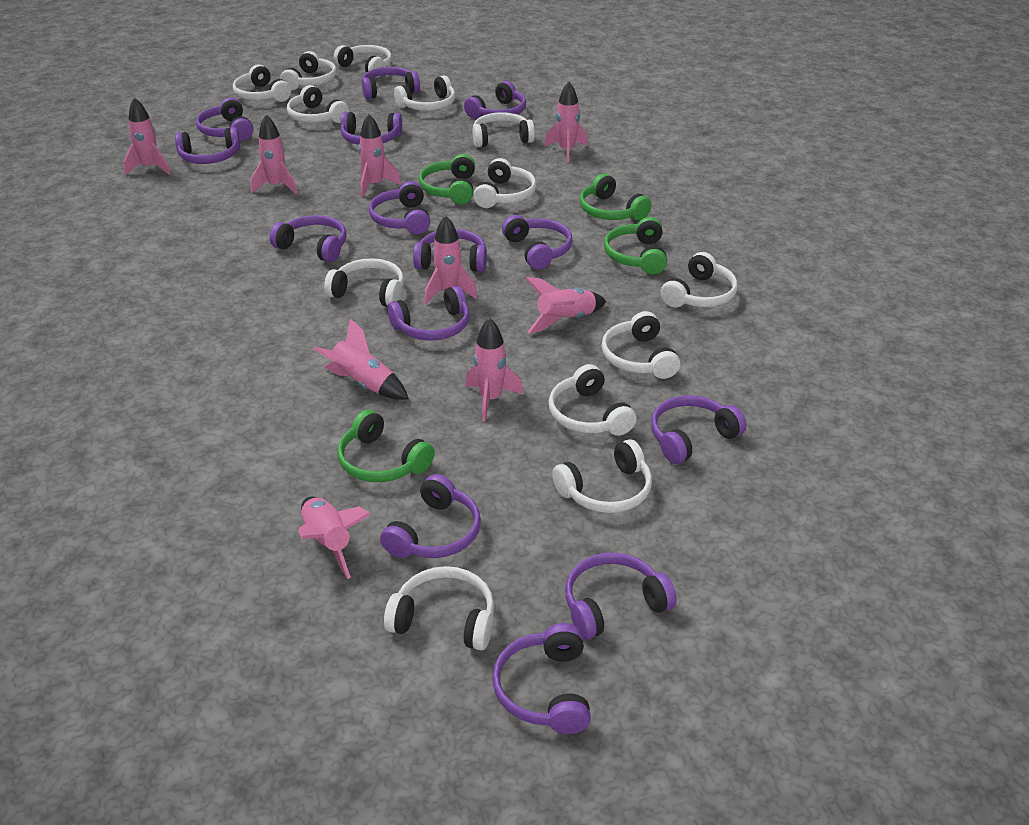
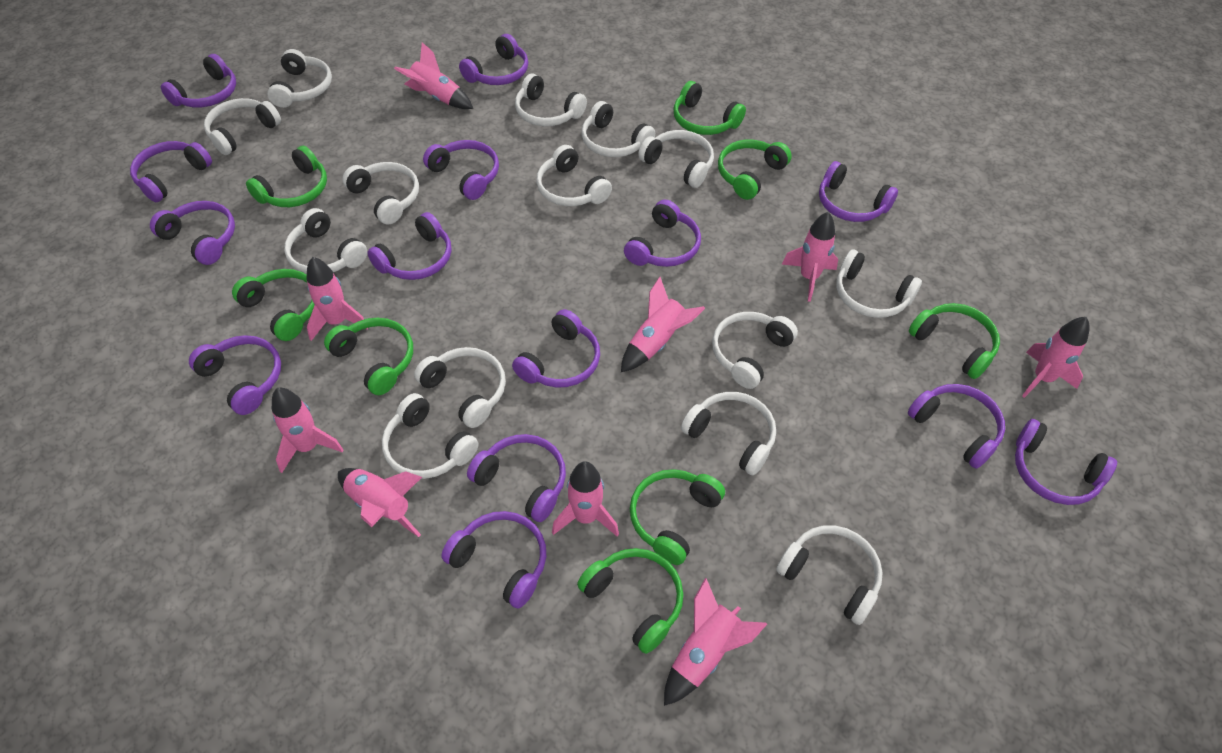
green headphones: [337,410,435,482] [419,154,475,204] [580,173,651,220] [604,217,667,274] = 4 -> [232,269,315,341] [246,146,327,207] [324,318,413,395] [577,548,684,654] [630,469,725,565] [674,81,746,135] [718,139,792,200] [909,303,1000,379] = 8
white headphones: [233,64,291,102] [280,51,337,90] [287,85,349,123] [324,258,404,306] [334,45,392,78] [384,566,494,650] [394,76,456,111] [473,112,535,147] [473,158,536,208] [549,364,637,436] [552,439,652,513] [601,311,680,379] [661,252,738,308] = 13 -> [204,98,281,155] [267,49,332,108] [284,208,368,274] [342,162,419,225] [382,393,479,479] [414,347,506,428] [515,73,587,126] [536,145,612,206] [581,101,655,157] [638,130,714,188] [681,392,776,475] [712,312,798,389] [776,525,883,625] [836,250,922,318] = 14

